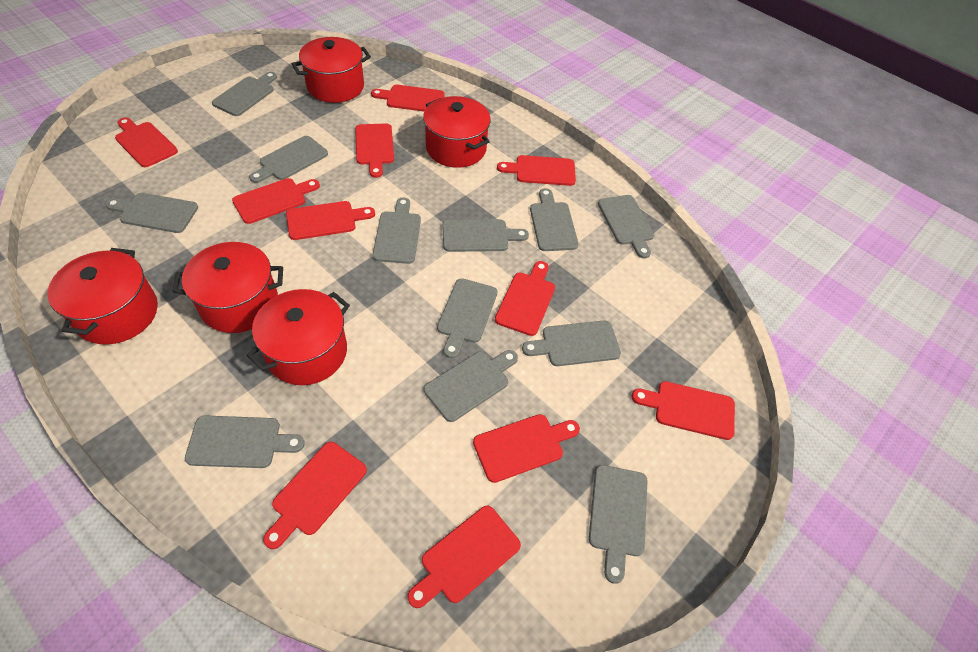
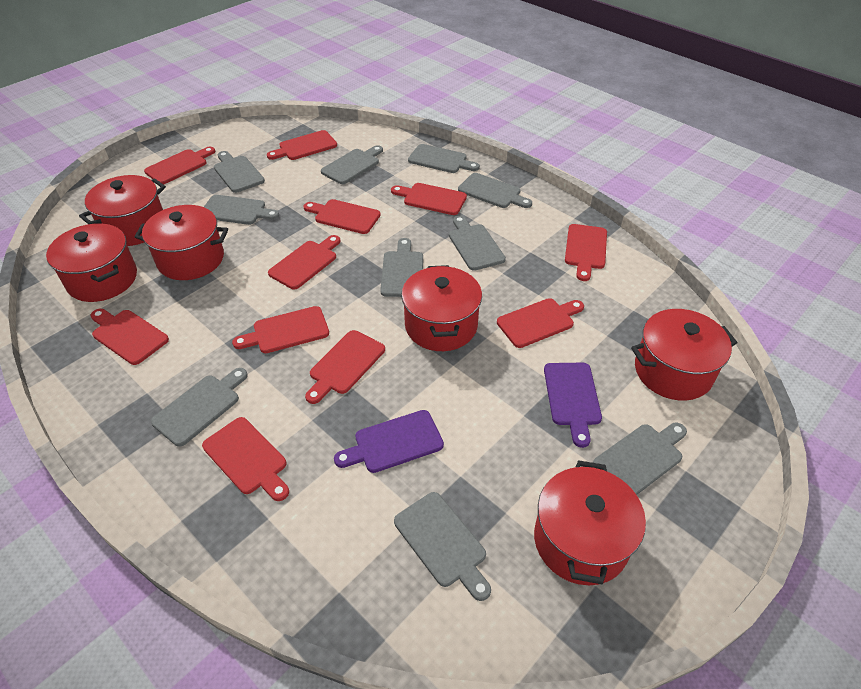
grey cutting board: [106,193,198,233] [185,415,305,468] [212,72,277,116] [249,136,328,183] [372,197,421,264] [424,350,518,422] [437,278,497,358] [442,219,529,252] [522,321,621,366] [530,188,579,251] [589,465,647,584] [598,195,654,258] = 12 -> [151,368,248,447] [204,195,279,225] [214,151,265,193] [321,145,383,184] [380,238,423,297] [394,492,491,601] [408,144,480,173] [449,215,506,271] [458,173,532,208] [593,423,687,495] = 10
purple cutting board: none = 0 -> [334,410,444,473] [544,363,602,448] = 2
red pot: [47,248,158,345] [172,242,283,333] [246,289,350,385] [292,37,371,103] [423,96,491,168] = 5 -> [46,223,137,302] [79,175,166,246] [135,205,228,280] [401,265,482,351] [534,460,646,585] [631,309,737,401] = 6

